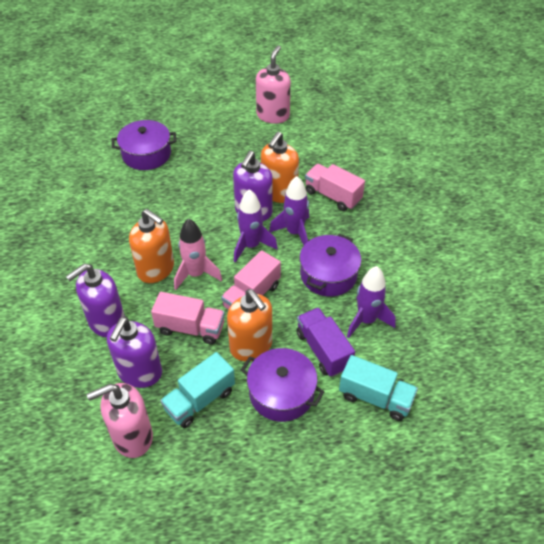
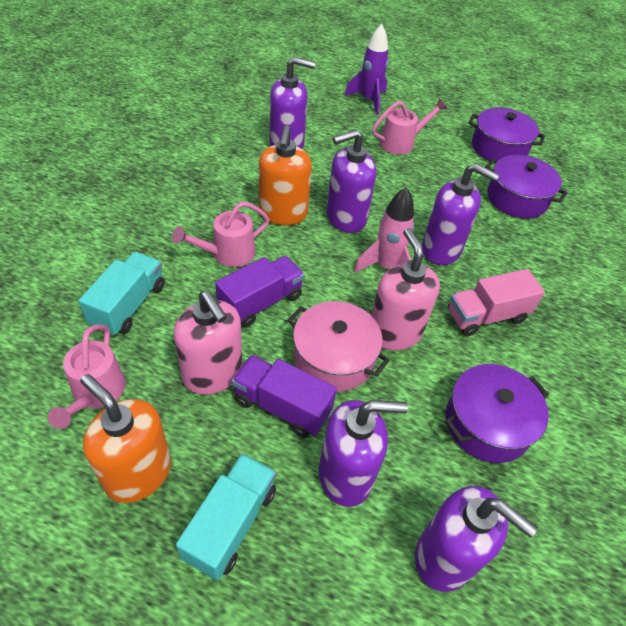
orange soap dispenser: [129,209,174,283] [227,289,272,361] [261,132,299,203] = 3 -> [80,374,171,503] [259,125,312,225] = 2
pink pot: none = 0 -> [287,301,390,392] = 1
pink truck: [151,292,225,345] [221,250,281,310] [305,164,365,211] = 3 -> [448,269,545,336] = 1
pink watering can: none = 0 -> [48,324,126,429] [172,202,269,267] [372,98,448,155] = 3
purple rocket: [234,189,278,263] [269,176,309,245] [347,266,396,338] = 3 -> [344,24,389,115] = 1
purple soap dispenser: [66,263,125,338] [107,317,162,388] [233,151,273,221] = 3 -> [270,57,315,149] [319,400,408,507] [327,129,376,233] [415,486,537,592] [422,163,499,265] = 5
purple truck: [296,308,355,377] = 1 -> [215,256,304,327] [232,355,337,438] = 2

